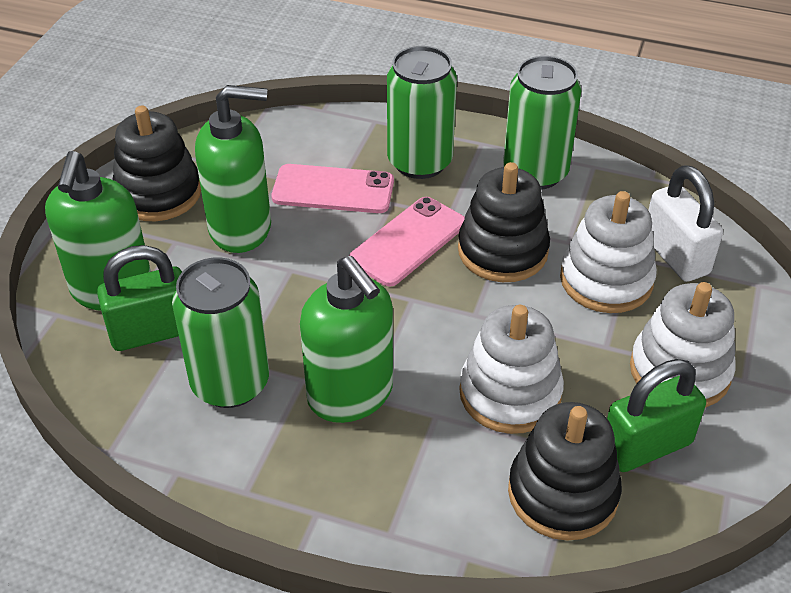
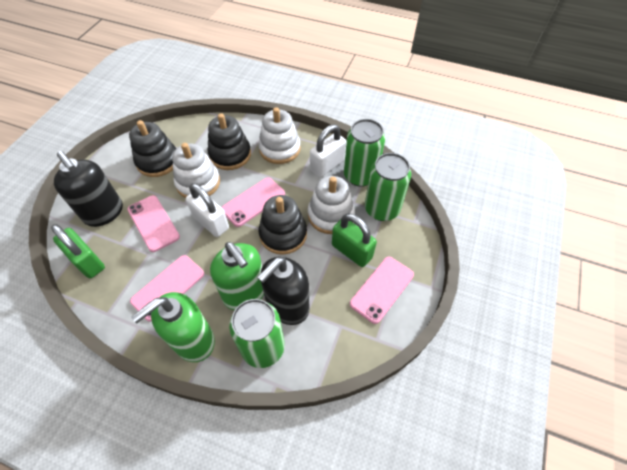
black soap dispenser: none = 0 -> [54,151,123,227] [257,257,309,325] = 2
green soap dispenser: [45,151,151,311] [195,85,271,253] [300,256,393,423] = 3 -> [131,292,215,362] [210,242,264,310] = 2
pink phone: [271,164,394,213] [349,197,465,287] = 2 -> [127,195,180,252] [130,255,204,322] [221,177,285,227] [350,257,414,324] = 4
white padlock: [648,165,723,282] = 1 -> [186,183,229,237] [310,125,346,177] = 2

